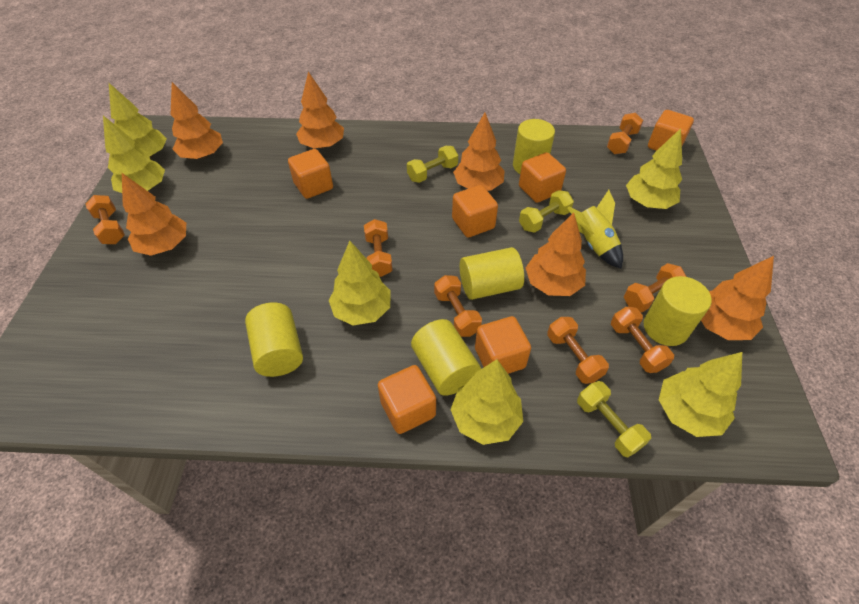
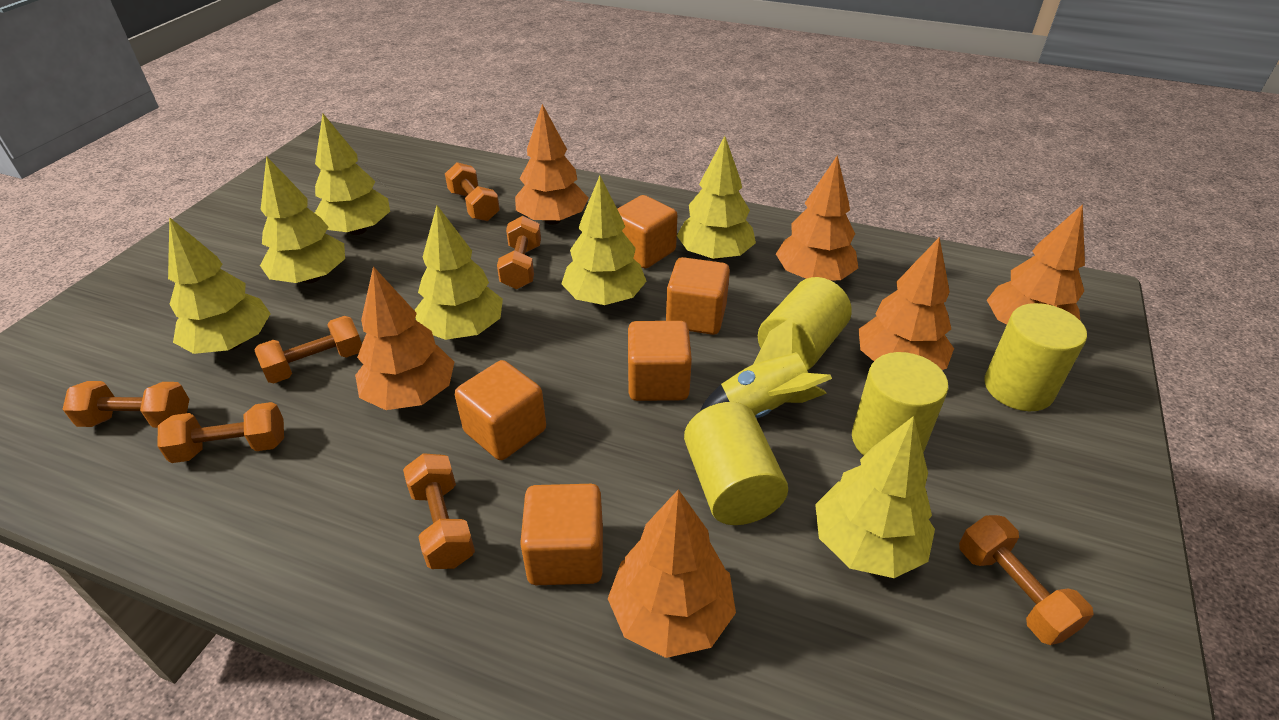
orange cube: [288,149,333,199] [378,365,436,434] [452,185,498,238] [475,316,531,374] [519,152,566,203] [648,110,694,151] = 6 -> [455,360,546,460] [520,484,603,585] [618,195,677,269] [628,321,692,401] [666,257,730,335] = 5
yellow cylinder: [245,303,303,377] [411,319,481,396] [460,247,524,300] [513,119,555,174] [643,276,712,346] = 5 -> [684,402,788,525] [758,277,852,370] [852,352,948,456] [984,303,1087,411] = 4
yellow dumbbell: [407,146,458,183] [519,190,574,233] [577,381,651,457] = 3 -> none = 0
yellow tree: [103,116,165,193] [109,83,167,159] [329,241,391,326] [450,359,523,445] [626,128,682,209] [659,352,742,437] = 6 -> [168,217,271,354] [260,156,345,283] [315,114,390,235] [414,205,503,340] [561,176,647,305] [677,136,756,260] [815,416,935,578] = 7

